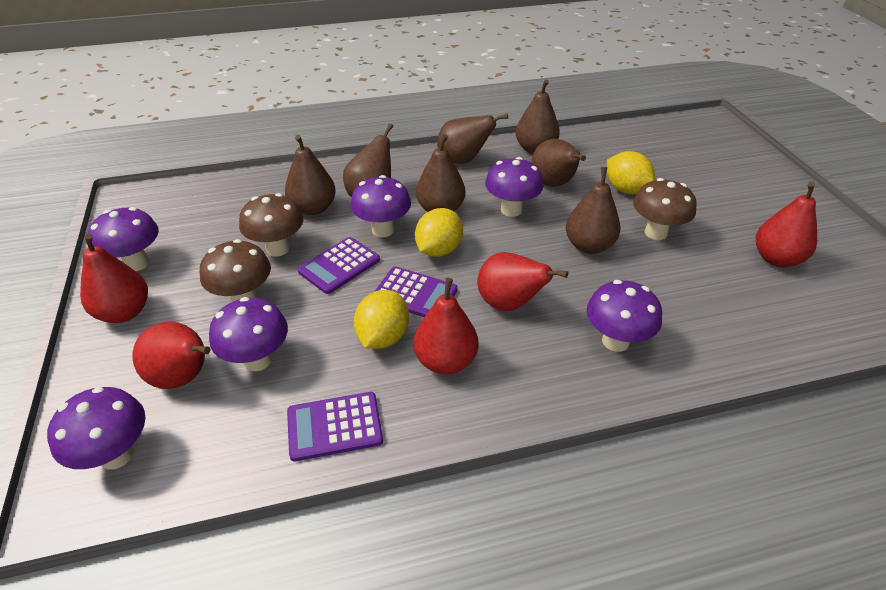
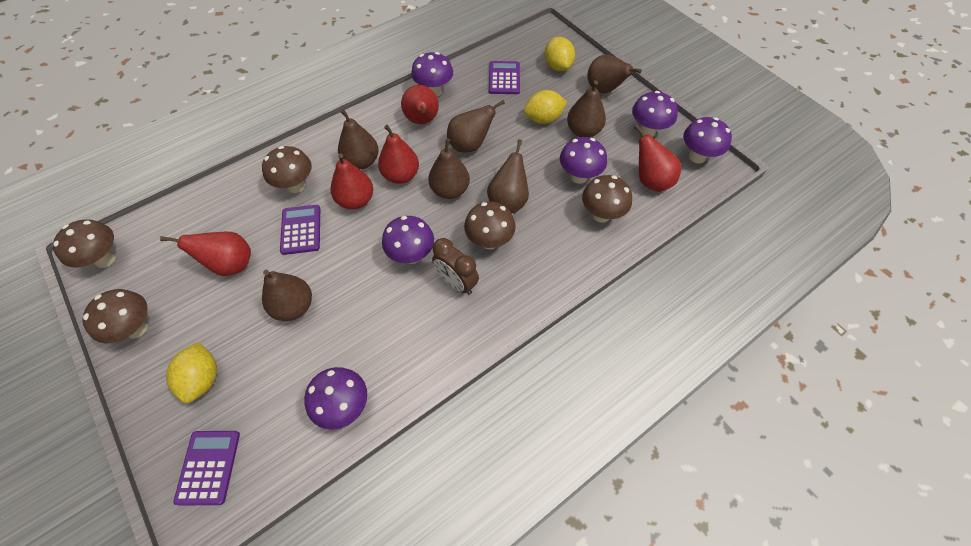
brown clock: none = 0 -> [432,238,479,294] = 1
brown mushroom: [200,239,271,302] [239,193,303,257] [633,178,697,240] = 3 -> [53,219,116,268] [82,289,148,343] [262,146,312,193] [464,202,516,250] [582,175,632,223] = 5

